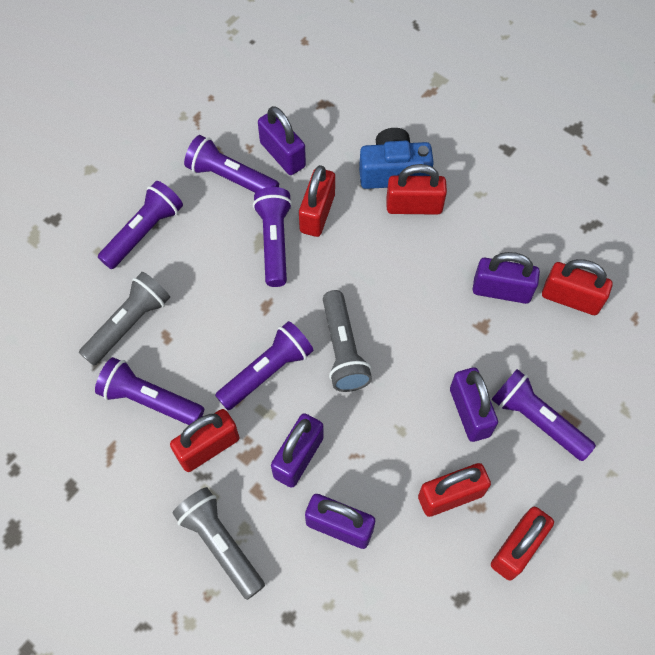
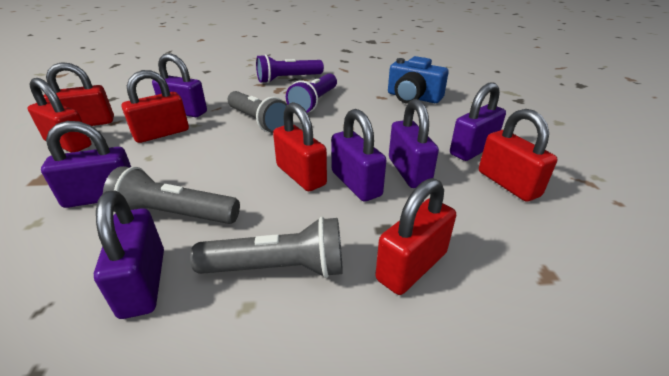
purple flashlight: [95,357,204,425] [98,181,183,269] [184,135,279,193] [215,321,314,410] [253,187,292,287] [491,369,596,461] = 6 -> [256,54,324,83] [286,73,337,113] = 2
purple padlock: [258,106,306,175] [271,413,324,488] [305,494,375,549] [450,367,498,442] [473,252,540,304] = 5 -> [41,121,131,208] [94,190,164,319] [152,53,207,117] [331,109,386,202] [389,99,439,188] [450,82,506,161] = 6

